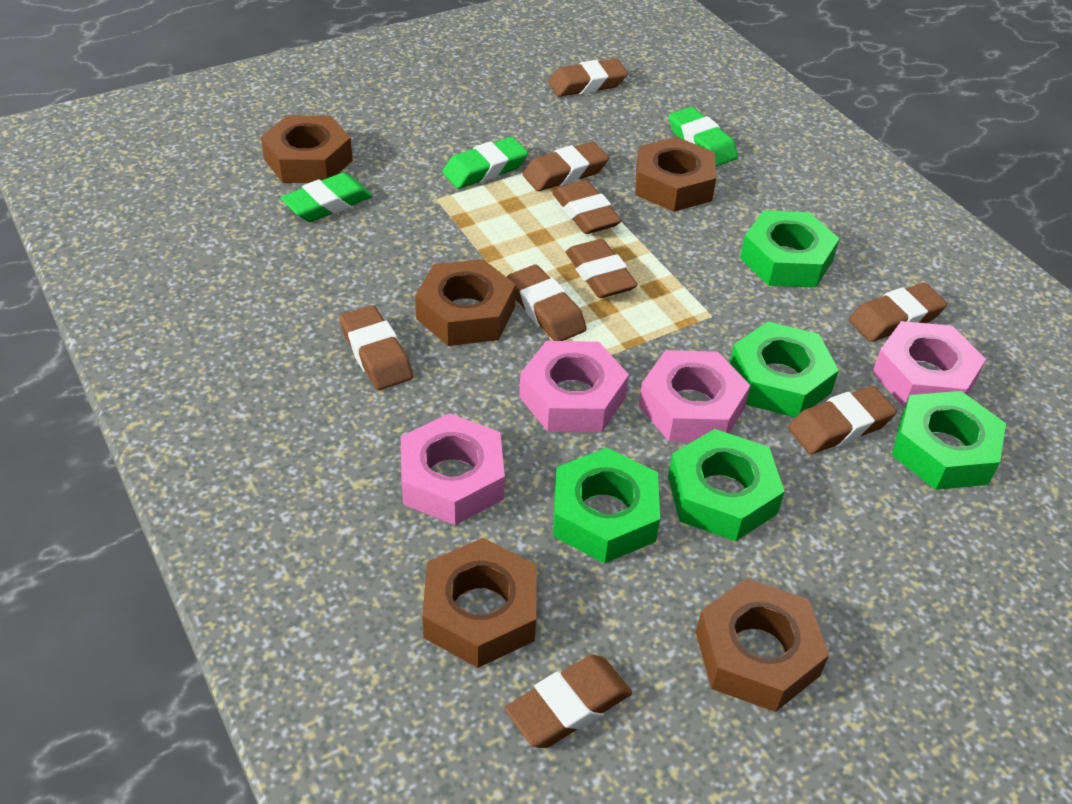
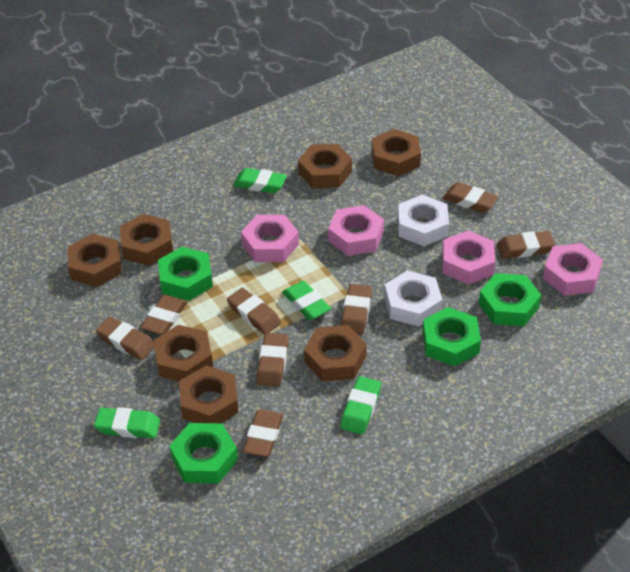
brown eraser: [339,305,413,390] [505,655,632,748] [507,265,587,341] [523,142,609,191] [548,59,628,97] [553,180,622,234] [566,239,638,298] [788,386,897,454] [849,283,947,342] = 9 -> [96,317,154,360] [141,295,187,335] [227,288,281,334] [243,410,283,457] [257,333,289,387] [341,284,372,335] [443,182,498,213] [497,231,555,259] = 8
brown nut: [261,115,353,183] [415,259,516,346] [422,538,537,668] [635,137,716,212] [696,578,829,712] = 5 -> [68,234,122,287] [120,214,173,266] [153,325,213,381] [179,365,239,423] [298,144,352,188] [304,325,367,382] [372,129,421,176] = 7
green eraser: [281,173,372,222] [442,137,528,189] [668,107,738,167] = 3 -> [94,407,160,438] [233,168,287,193] [282,281,331,320] [340,376,381,434] = 4
green nut: [553,448,660,564] [668,429,785,541] [729,322,839,418] [740,210,840,287] [892,391,1006,490] = 5 -> [158,247,213,301] [169,423,238,484] [422,307,481,366] [479,273,541,326] = 4
white nut: none = 0 -> [384,271,443,327] [398,195,449,246] = 2

